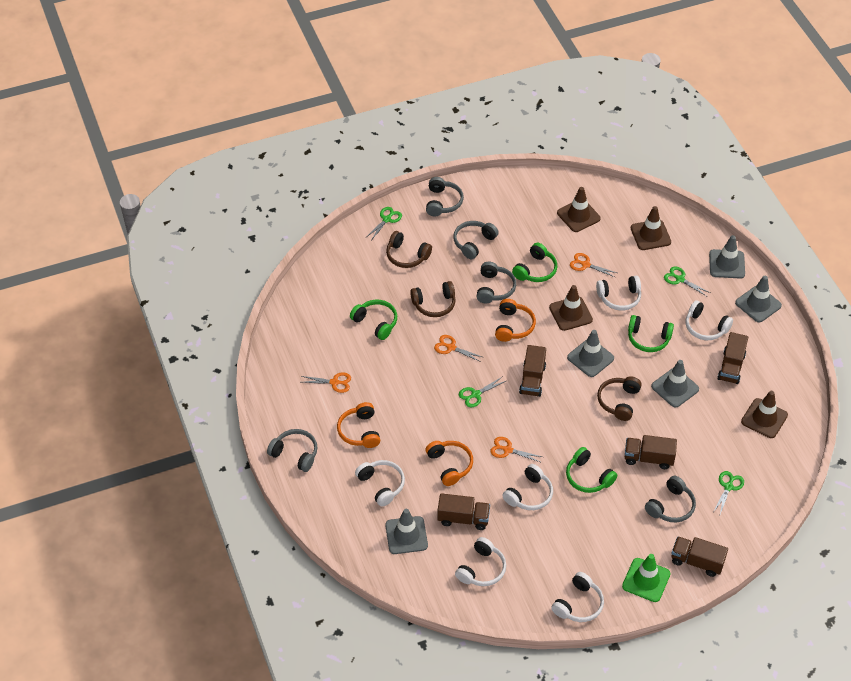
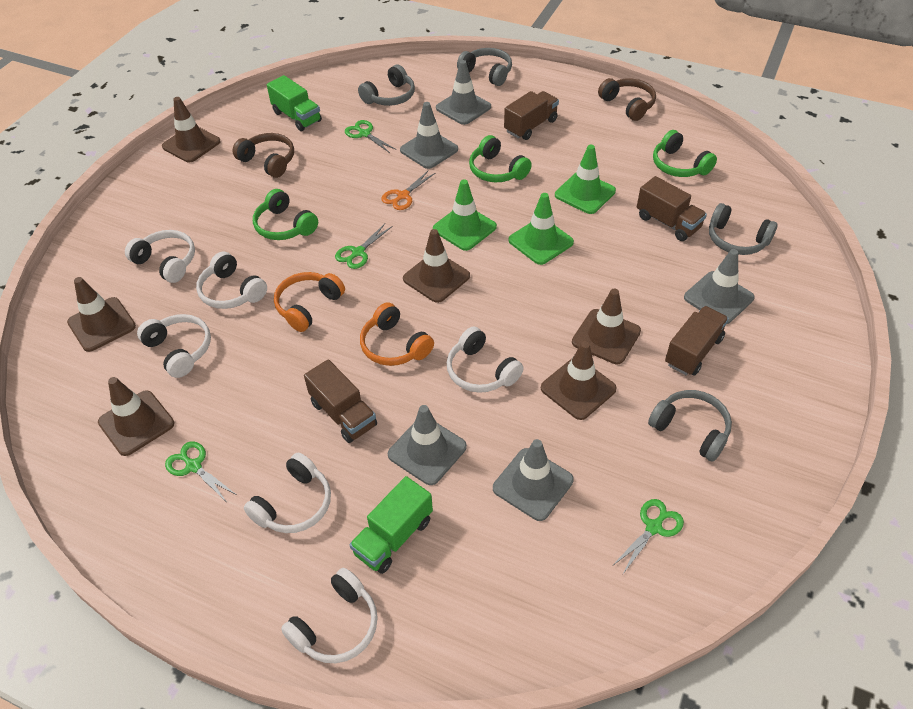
brown headphones: [386,231,432,268] [410,281,456,317] [597,376,642,421] = 3 -> [232,133,294,178] [598,78,656,121] = 2
brown traffic cone: [549,285,593,331] [557,187,601,232] [631,206,671,250] [741,391,788,438] = 4 -> [67,277,136,352] [98,377,175,456] [162,97,221,163] [403,229,470,303] [541,341,617,420] [572,289,641,364] = 6
brown truck: [438,493,490,530] [519,345,546,397] [625,435,677,469] [671,537,728,577] [717,332,748,384] = 5 -> [304,359,377,443] [504,91,559,140] [637,176,707,241] [665,306,729,375] = 4
green headphones: [350,299,397,340] [512,243,558,282] [566,447,617,493] [628,315,674,352] = 4 -> [253,189,318,240] [469,135,532,182] [653,130,717,177] = 3
green traffic cone: [622,554,670,602] = 1 -> [433,179,497,251] [508,193,574,265] [555,145,616,214] = 3
green truck: none = 0 -> [267,75,322,131] [349,476,433,574] = 2
grey headphones: [267,429,318,472] [426,177,464,216] [453,221,499,259] [476,262,516,304] [645,475,696,522] = 5 -> [358,65,415,106] [457,48,512,86] [648,390,732,462] [709,203,778,255] = 4
orange headphones: [337,402,380,448] [425,441,473,486] [495,299,536,342] = 3 -> [274,272,345,332] [360,302,434,366] = 2
orange scissors: [301,372,351,393] [434,335,482,362] [490,437,542,462] [570,253,617,277] = 4 -> [382,170,435,210] = 1

